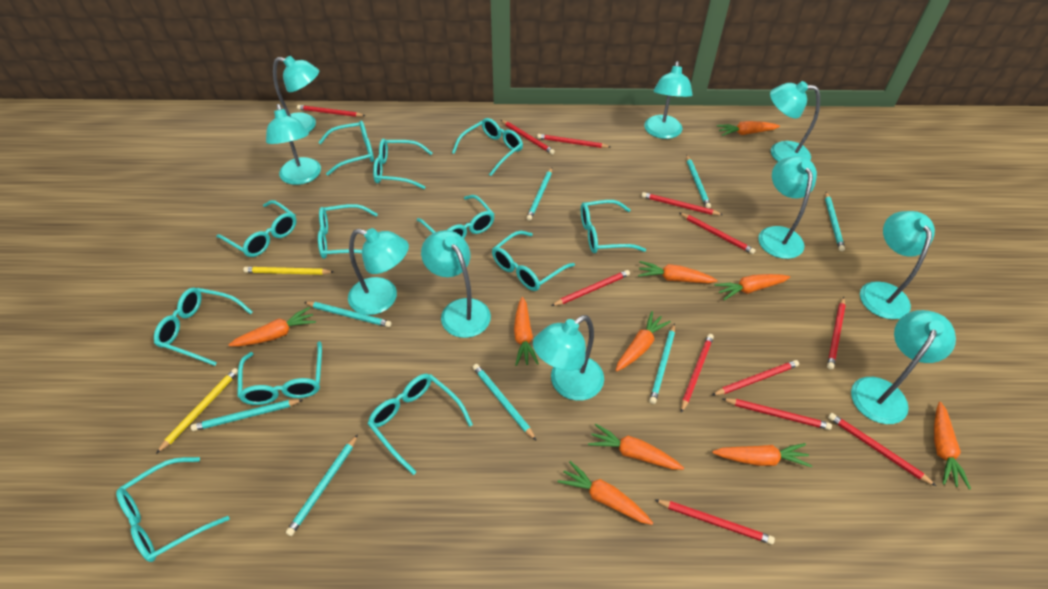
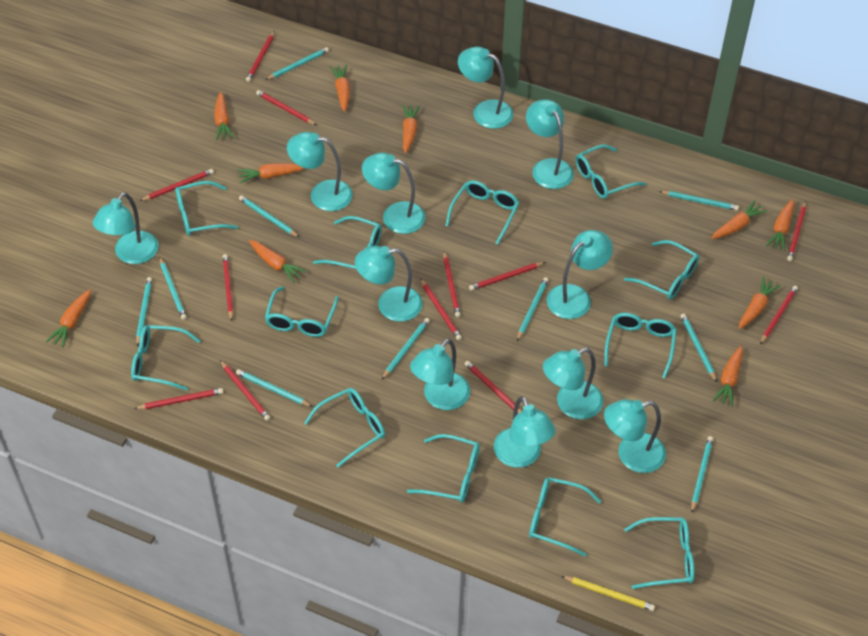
turquoise lamp: [266,104,321,185] [273,56,319,132] [348,228,409,315] [421,230,491,338] [533,315,604,401] [644,61,693,139] [758,156,817,259] [770,81,820,162] [851,310,956,424] [860,211,935,319] = 10 -> [93,192,159,264] [287,132,353,211] [355,246,423,322] [362,153,426,234] [410,338,470,410] [458,47,513,129] [494,396,556,468] [526,100,574,189] [543,348,603,419] [547,230,613,319] [604,399,666,473] = 11
turquoise pencil: [191,399,303,431] [286,434,358,536] [304,302,392,327] [473,364,537,441] [527,167,552,221] [649,323,675,404] [686,155,711,208] [825,192,845,251] = 8 -> [136,277,152,347] [159,257,187,320] [236,369,313,407] [239,195,299,237] [265,47,329,80] [382,318,430,379] [517,277,549,341] [659,191,739,210] [680,313,717,382] [691,436,713,513] = 10
yellow pencil: [156,368,238,454] [243,267,334,275] = 2 -> [562,576,655,611] = 1

